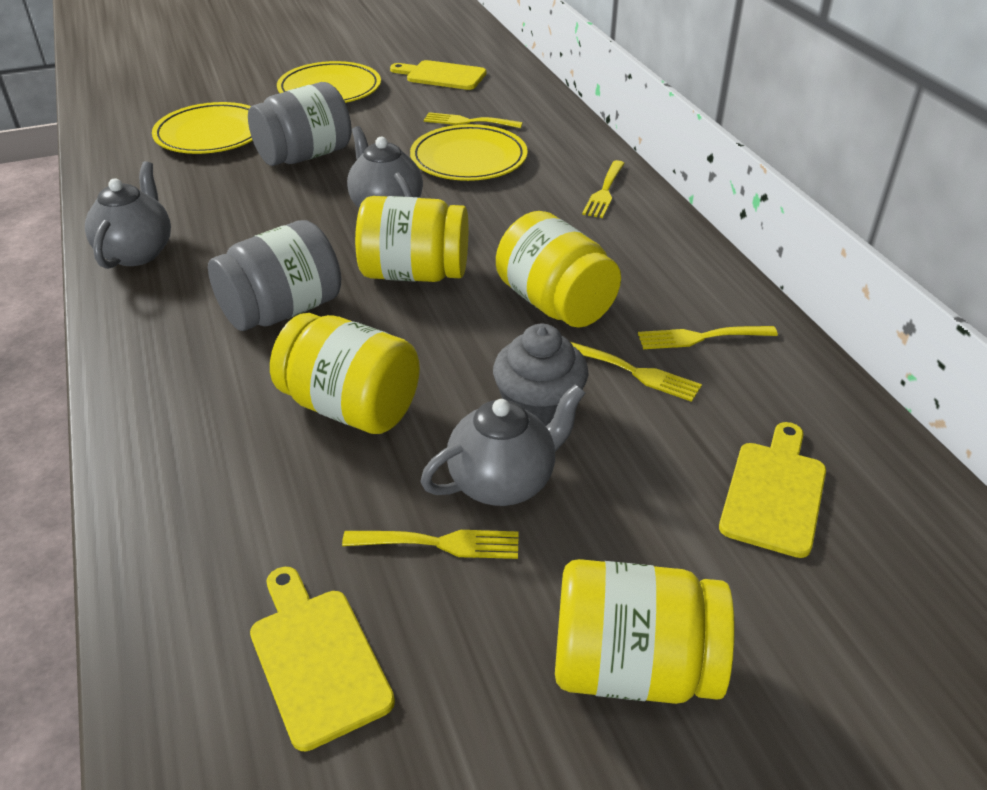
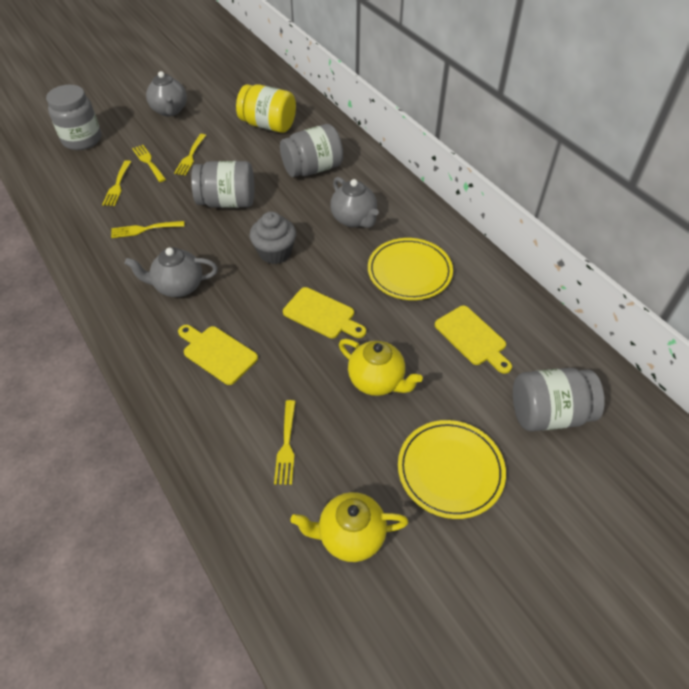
grey jar: [208,220,341,331] [248,82,351,166] = 2 -> [46,85,101,150] [191,161,254,208] [280,124,343,177] [513,368,605,431] = 4
yellow jar: [270,313,420,434] [355,196,468,282] [496,211,621,328] [555,559,735,704] = 4 -> [236,84,296,133] = 1
yellow plate: [152,102,253,154] [277,61,381,103] [410,124,528,181] = 3 -> [368,238,453,300] [398,420,506,519] = 2
yellow teapot: none = 0 -> [291,492,409,562] [339,339,423,396] = 2

